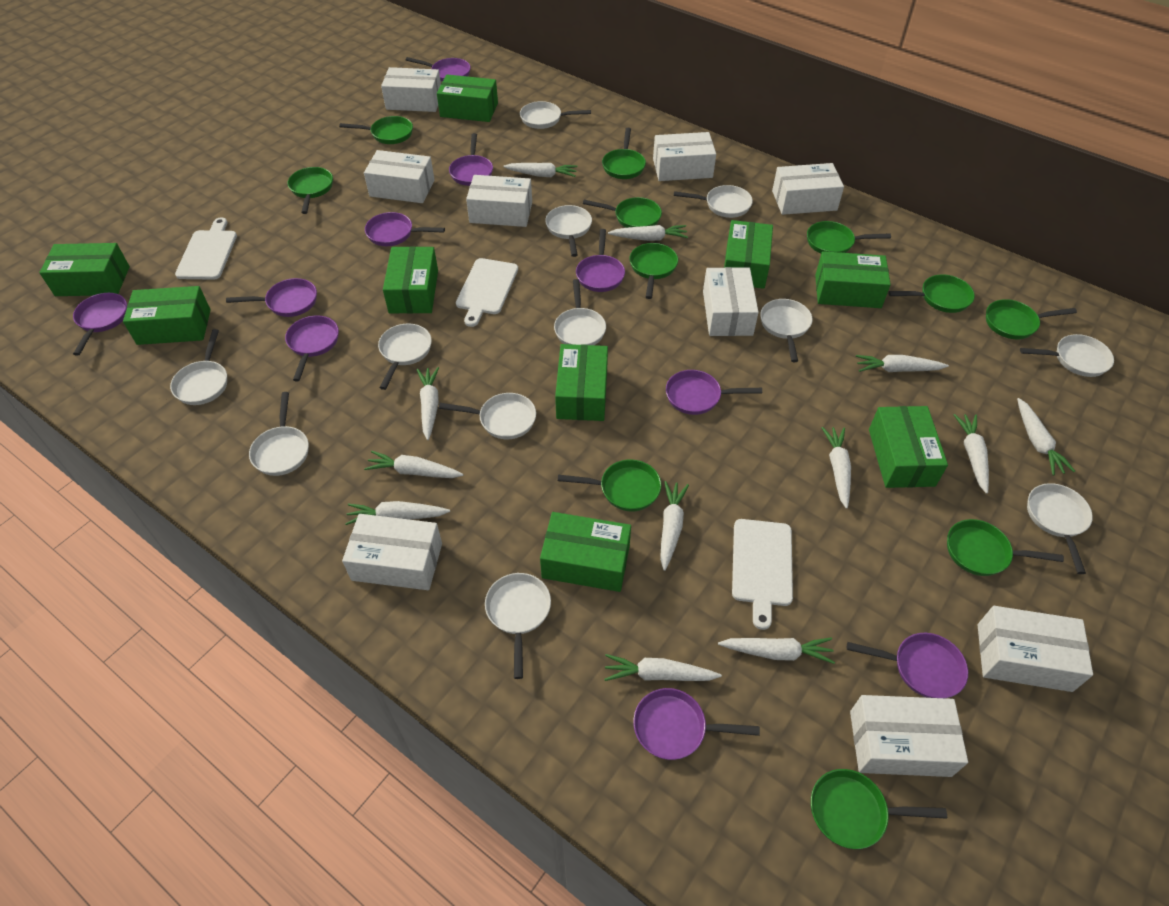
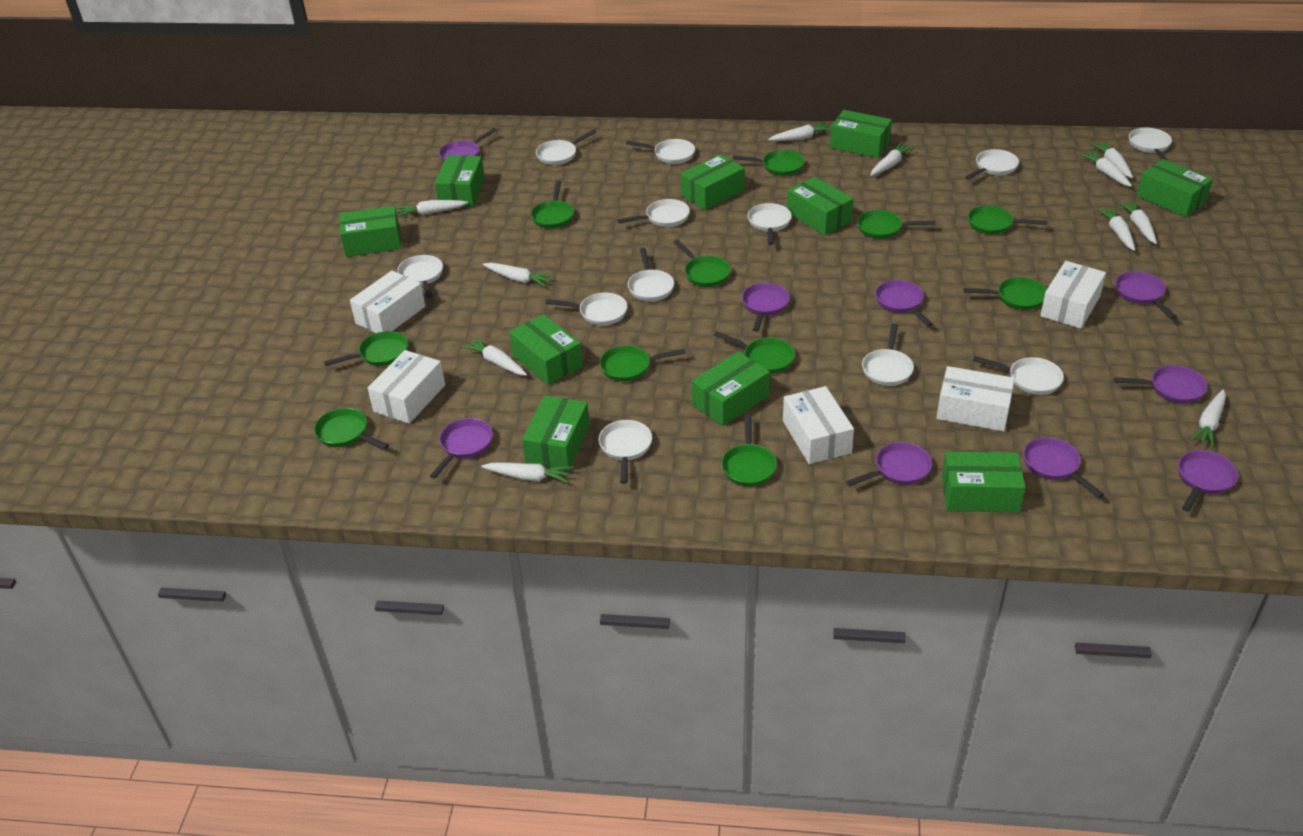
green box: [39,243,130,296] [123,286,211,345] [383,246,438,314] [437,75,498,122] [540,512,631,592] [555,344,608,421] [724,220,773,289] [815,251,891,308] [869,406,948,488] = 9 -> [339,206,401,257] [435,155,485,207] [509,314,583,385] [522,395,590,471] [681,154,745,210] [692,351,770,426] [787,177,854,235] [830,110,892,158] [942,452,1026,512] [1137,159,1213,217] = 10
purple pan: [73,293,127,356] [226,278,317,317] [285,315,339,381] [365,212,445,246] [406,57,471,82] [449,133,493,186] [576,229,625,292] [633,688,760,760] [666,370,762,415] [847,633,968,698] = 10 -> [430,418,493,479] [439,128,497,161] [742,283,790,332] [846,442,932,486] [875,280,933,326] [1023,437,1104,498] [1114,365,1207,403] [1115,271,1177,319] [1178,450,1238,512] = 9
white box: [342,514,442,590] [364,150,435,203] [381,67,441,112] [466,175,532,227] [653,132,716,181] [703,267,759,336] [772,163,844,215] [850,695,968,777] [978,606,1093,692] = 9 -> [350,270,425,333] [368,350,445,424] [783,386,854,464] [937,366,1015,431] [1040,261,1106,329] = 5
white carrot: [345,501,450,525] [364,451,464,478] [417,367,439,440] [503,163,577,177] [604,654,722,681] [608,225,688,241] [660,481,689,571] [718,638,835,664] [822,427,851,509] [856,355,949,372] [954,414,989,494] [1017,398,1075,475] = 12 -> [396,200,468,217] [462,337,527,376] [481,463,573,483] [483,263,554,287] [768,122,831,141] [871,143,914,176] [1079,150,1132,187] [1090,141,1133,178] [1097,207,1135,251] [1118,200,1157,244] [1190,390,1226,448] = 11
white cutting board: [175,217,237,280] [456,258,518,327] [732,519,793,630] = 3 -> none = 0

